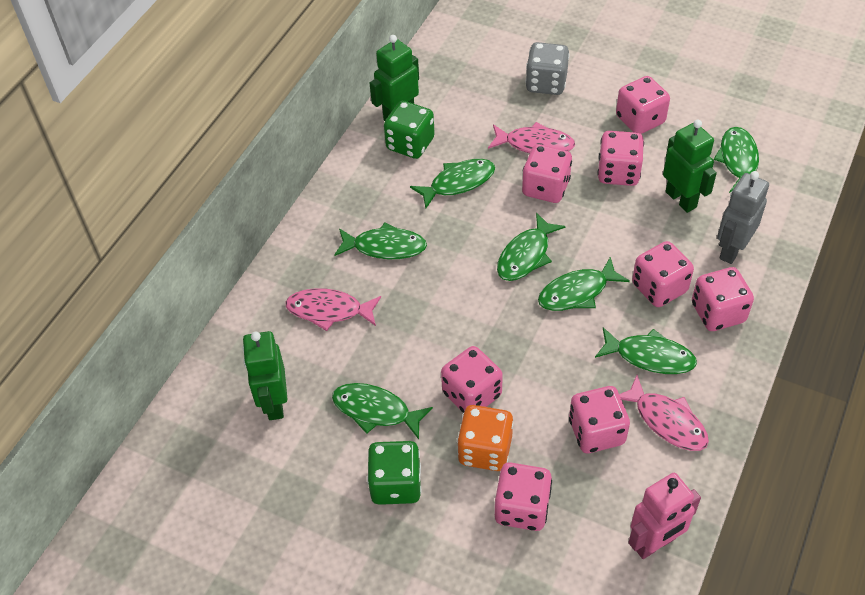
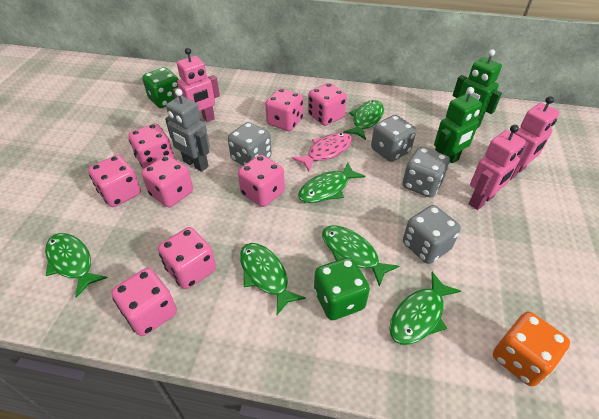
green fish: [332,383,433,439] [335,222,427,259] [410,159,495,209] [497,212,566,281] [538,257,630,311] [595,327,697,374] [714,127,759,193] = 7 -> [45,233,107,298] [240,243,306,315] [298,162,365,203] [322,225,399,287] [343,100,384,140] [389,272,461,345] = 6
green robot: [242,331,287,420] [370,35,419,121] [663,120,717,213] = 3 -> [434,87,482,163] [453,49,502,128] = 2
grey dice: [525,42,569,95] = 1 -> [228,122,272,166] [371,115,416,162] [402,147,450,197] [403,205,461,264] = 4
pink fish: [285,288,381,331] [488,122,575,153] [619,375,709,451] = 3 -> [292,132,352,171] = 1
pink robot: [628,473,701,559] = 1 -> [173,48,220,122] [469,125,526,210] [510,96,560,180] = 3

